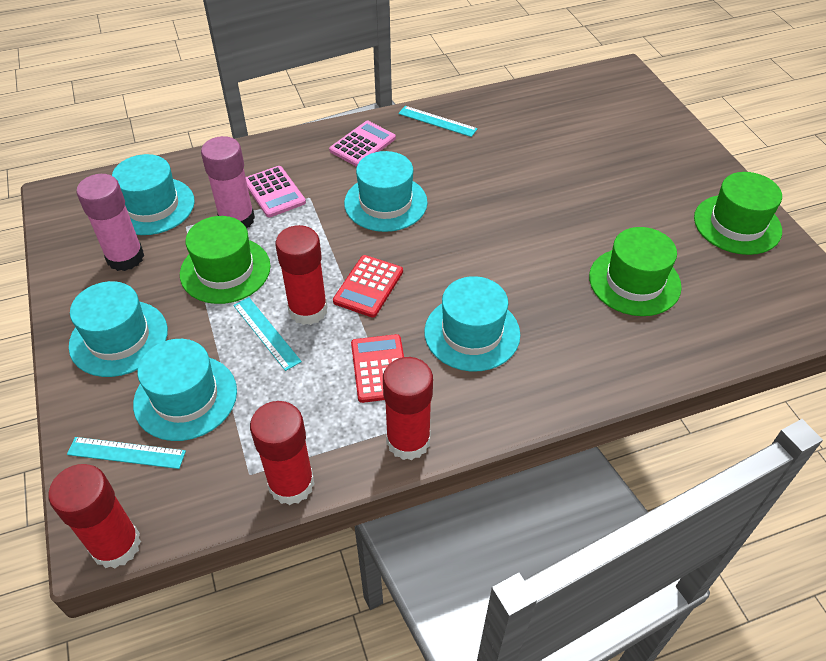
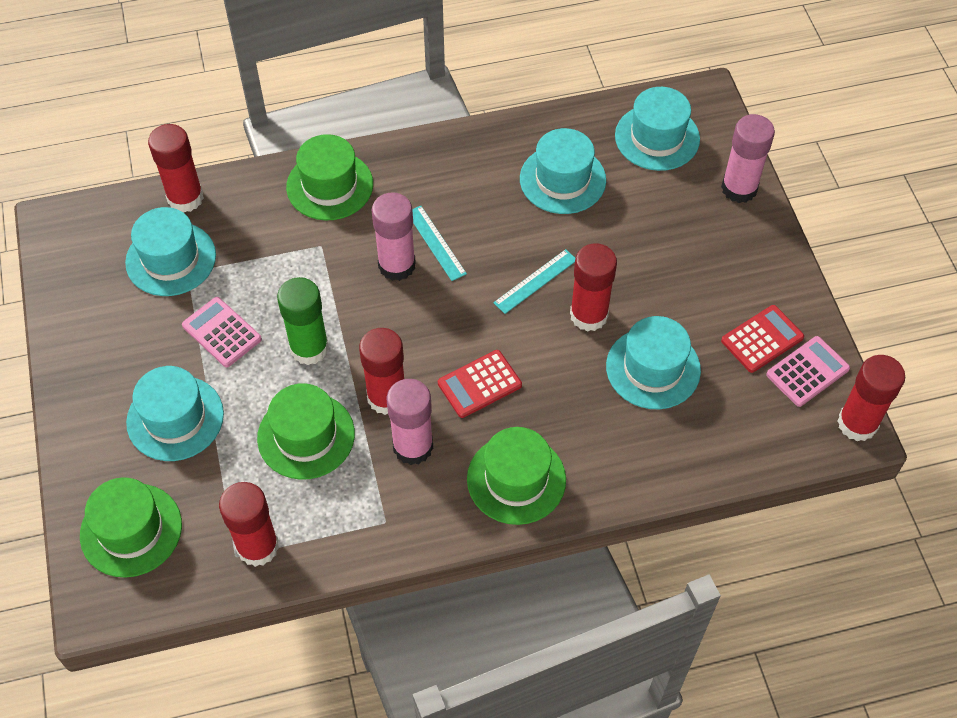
green glue stick: none = 0 -> [277,277,329,365] = 1
green hat: [180,216,271,304] [589,227,682,316] [694,172,782,255] = 3 -> [80,477,182,578] [257,383,355,480] [286,134,373,220] [467,427,566,525] = 4
pink glue stick: [76,174,144,271] [201,136,255,228] = 2 -> [371,192,416,281] [387,379,433,465] [721,114,775,203] = 3
red glue stick: [48,464,141,568] [250,401,314,505] [275,225,327,325] [383,357,433,460] = 4 -> [148,124,204,213] [219,482,279,567] [359,328,404,415] [570,243,617,332] [837,355,905,441] = 5
turquoise ruler: [67,437,186,469] [233,297,302,371] [398,106,478,137] = 3 -> [412,206,467,281] [493,249,575,314] = 2

